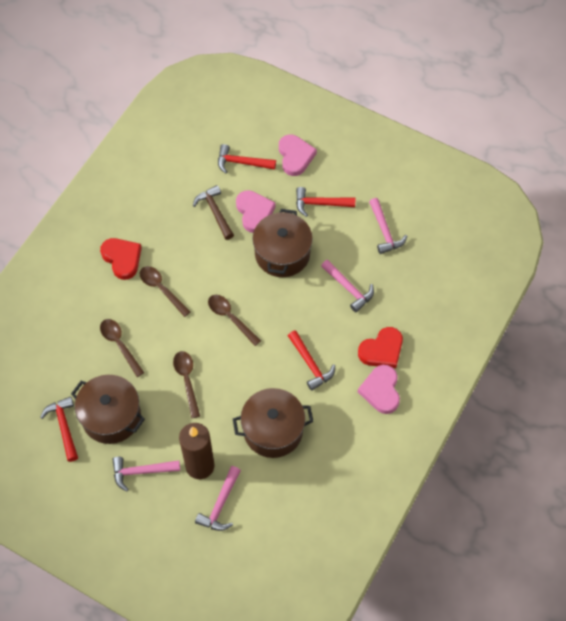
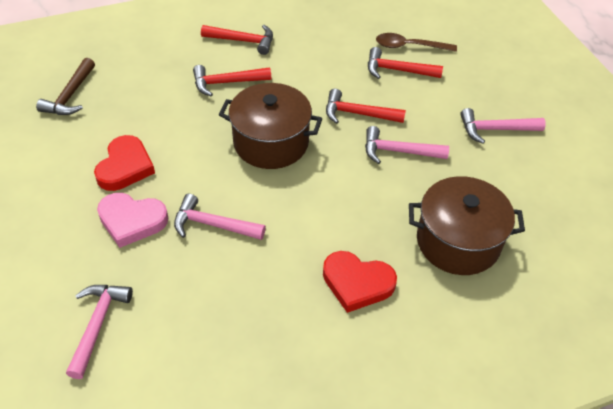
brown candle: [179,423,215,479] = 1 -> none = 0
brown pot: [71,375,145,444] [233,388,314,458] [253,209,313,277] = 3 -> [219,83,322,169] [409,176,525,275] = 2
brown spoon: [100,319,144,377] [140,266,191,317] [173,351,200,418] [208,295,261,346] = 4 -> [376,33,457,52] = 1
pink heart: [236,190,276,233] [279,135,317,176] [358,365,400,414] = 3 -> [97,193,168,248] = 1

